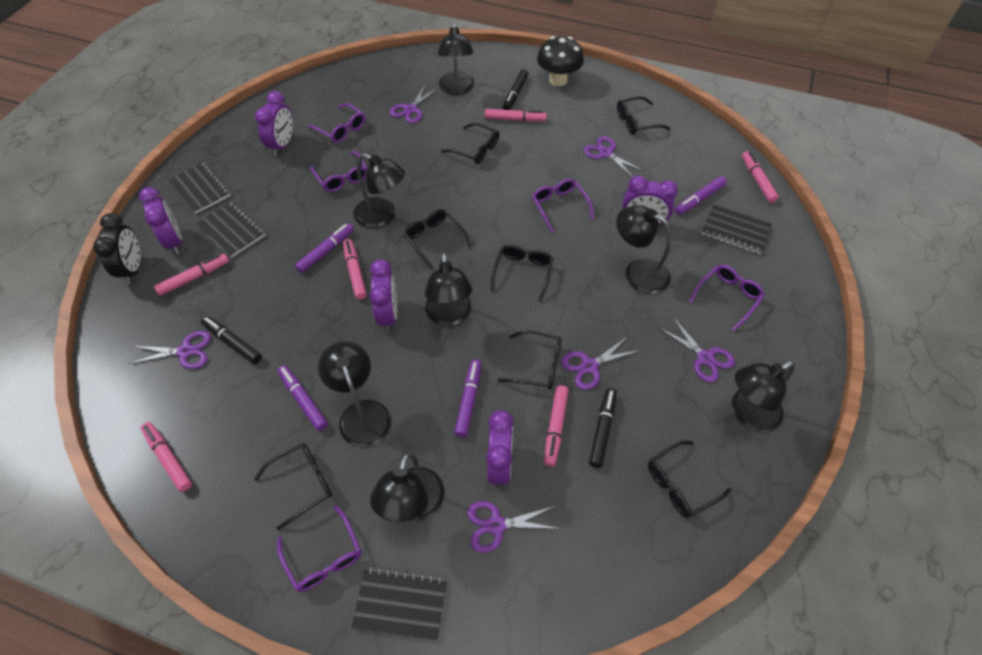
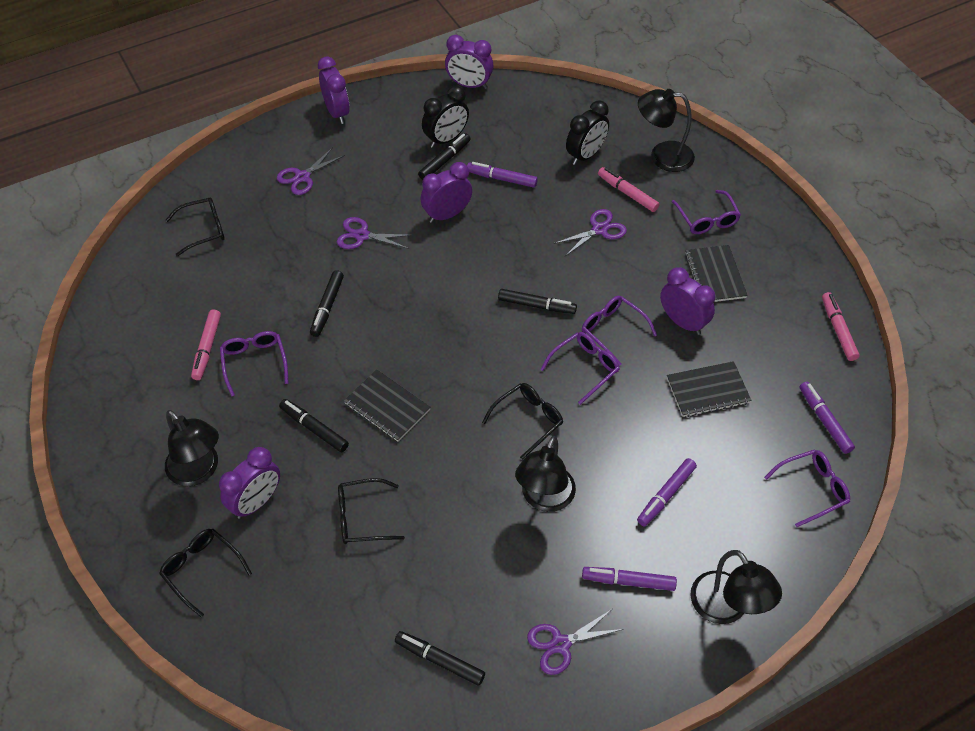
black clock: [93,213,141,284] = 1 -> [422,85,469,148] [566,100,609,165] = 2
black glasses: [254,443,332,530] [404,209,471,269] [441,123,499,164] [491,244,553,302] [498,330,562,389] [617,96,671,135] [648,441,731,518] = 7 -> [159,529,252,617] [166,197,225,256] [338,478,405,544] [482,383,563,460] = 4
black lamp: [318,341,391,447] [354,153,405,228] [370,452,445,522] [425,252,472,326] [438,22,474,95] [616,205,671,294] [732,361,795,432] = 7 -> [165,410,219,486] [515,436,576,512] [638,89,695,172] [690,550,782,624] = 4
black marker: [201,316,262,364] [503,69,528,110] [589,388,617,468] = 3 -> [279,399,349,452] [310,270,344,337] [395,631,485,686] [418,133,471,180] [498,289,577,314] = 5
black mushroom: [537,36,584,86] = 1 -> none = 0
black notebook: [168,162,231,214] [197,202,266,258] [351,566,447,640] [701,204,772,254] = 4 -> [344,370,431,442] [667,361,752,417] [685,245,748,302] = 3
pink marker: [141,422,192,492] [154,254,229,296] [343,239,366,300] [485,109,547,122] [544,385,568,467] [742,151,779,203] = 6 -> [191,310,221,380] [598,167,659,212] [822,292,860,361] = 3
purple scissors: [129,331,211,369] [390,84,438,123] [467,501,560,553] [562,336,640,390] [584,136,644,178] [660,317,735,382] = 6 -> [277,147,345,195] [337,217,412,249] [527,609,624,675] [553,209,627,256] = 4

